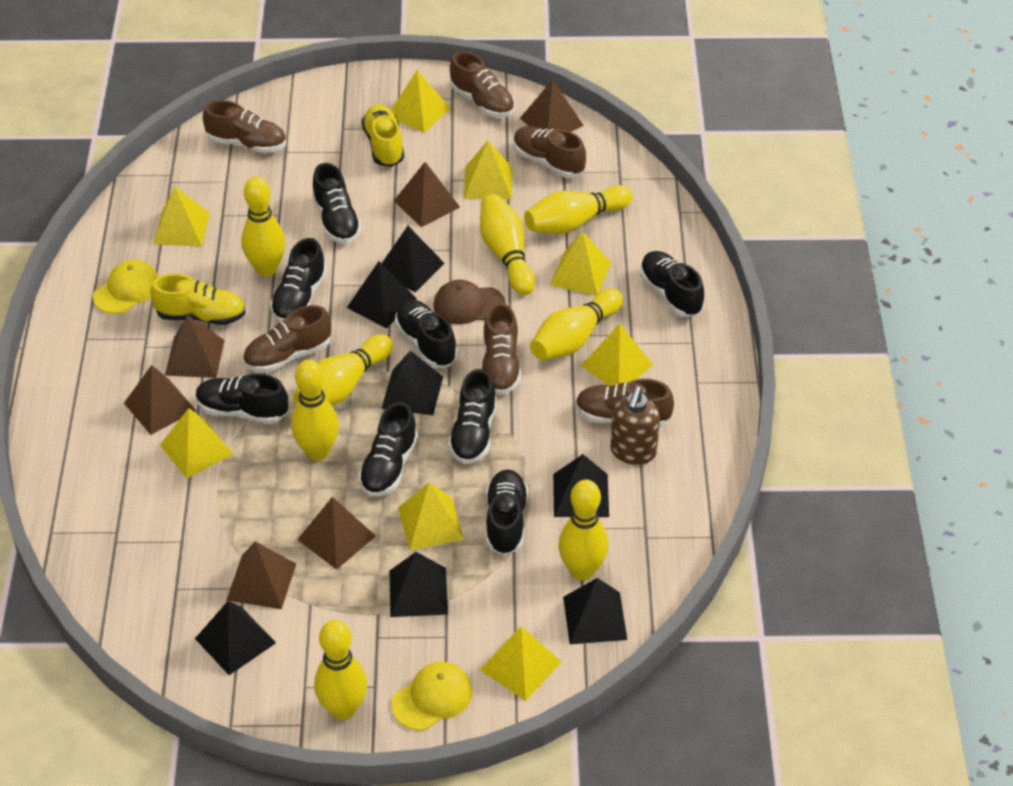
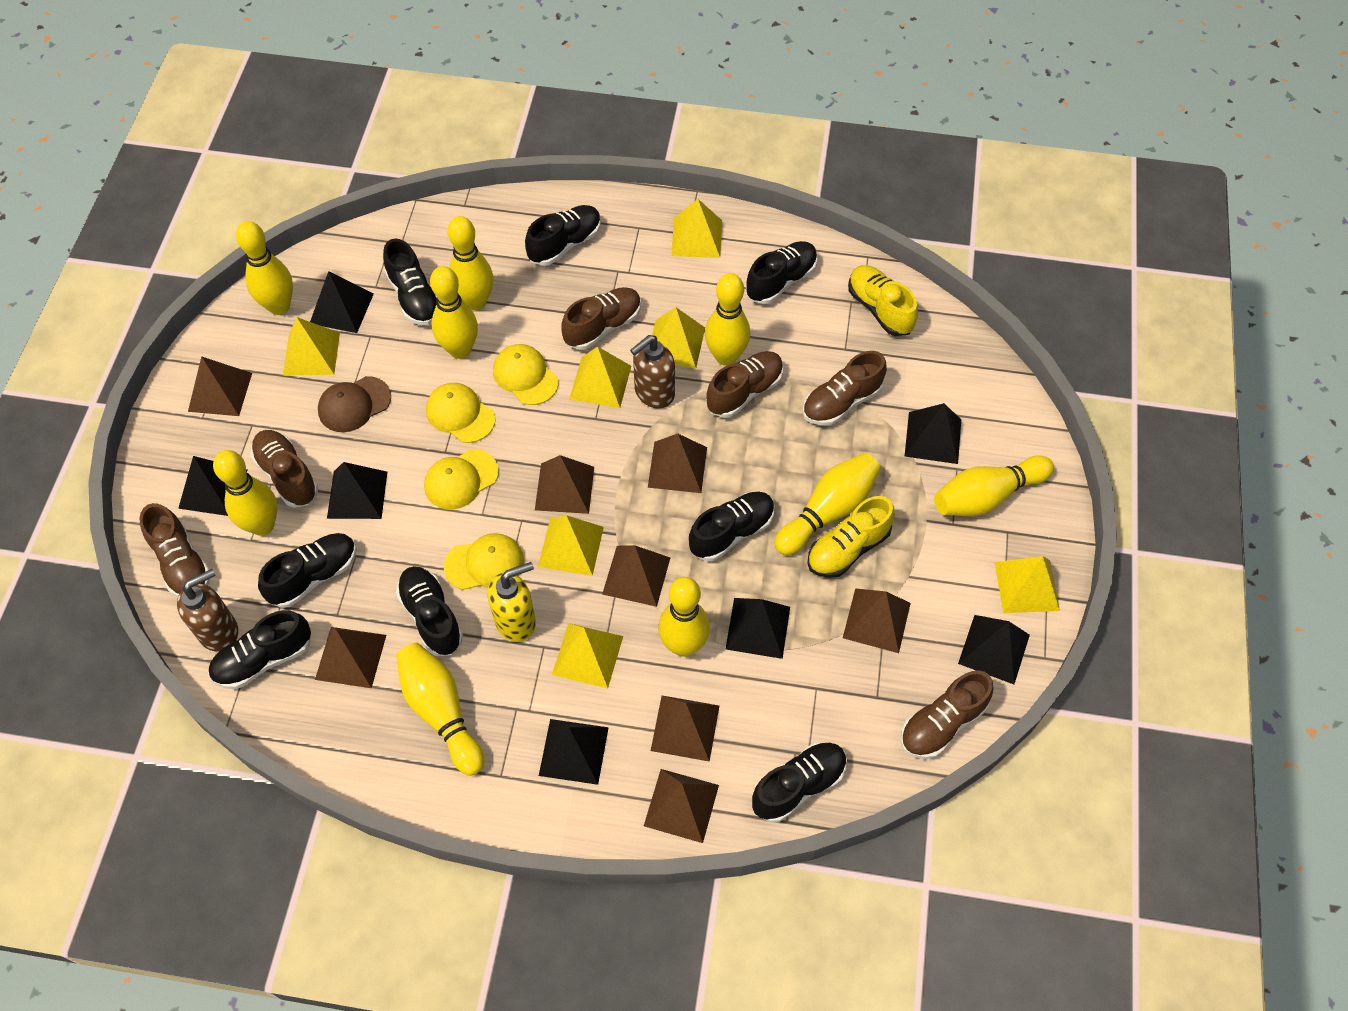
brown pyramid: [124,365,196,435] [165,315,225,378] [226,541,296,609] [297,497,376,570] [394,162,460,227] [520,79,584,132] = 6 -> [188,356,252,416] [315,627,386,688] [535,455,594,514] [602,545,670,607] [644,769,719,843] [648,434,707,493] [651,696,719,762] [843,588,911,653] = 8
brown soap dispenser: [610,386,660,465] = 1 -> [177,569,238,652] [630,335,675,409] = 2
yellow bowling pin: [241,177,285,277] [291,360,339,461] [293,334,393,405] [314,620,367,720] [480,194,535,295] [524,185,633,234] [530,288,623,360] [558,479,608,580] = 8 -> [213,450,277,536] [236,221,293,315] [396,643,484,776] [430,266,478,359] [447,216,493,310] [658,577,710,657] [705,273,750,366] [774,453,881,555] [934,455,1054,516] = 9
yellow cap: [93,260,158,314] [392,662,472,730] = 2 -> [424,449,499,509] [426,383,496,443] [444,533,524,590] [493,344,559,405] = 4
yellow pyramid: [154,186,210,247] [160,408,233,479] [391,70,450,133] [398,483,464,550] [464,141,512,199] [480,626,562,701] [550,231,611,296] [581,324,654,386] = 8 -> [283,317,340,375] [538,515,604,576] [552,623,623,688] [570,346,631,408] [652,307,705,369] [671,199,722,258] [995,556,1060,613] = 7
yellow soap dispenser: none = 0 -> [488,562,536,642] = 1

